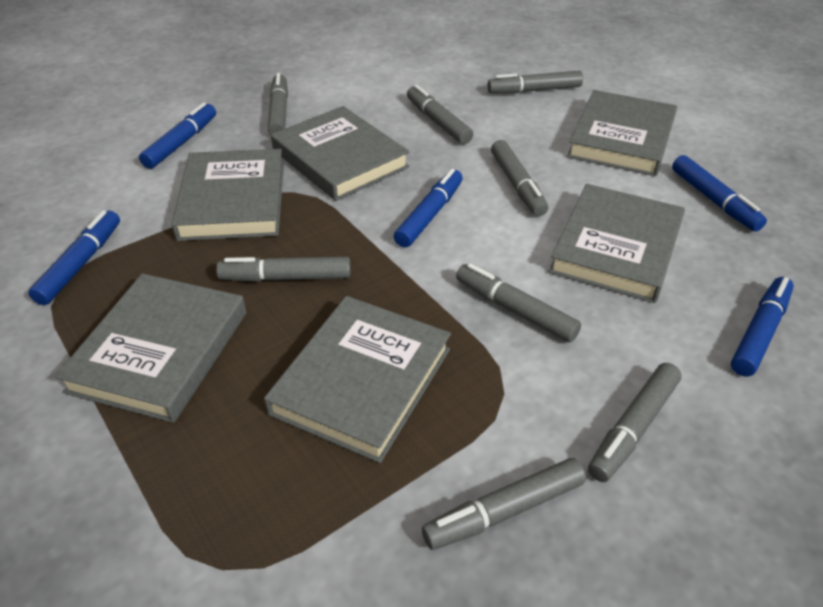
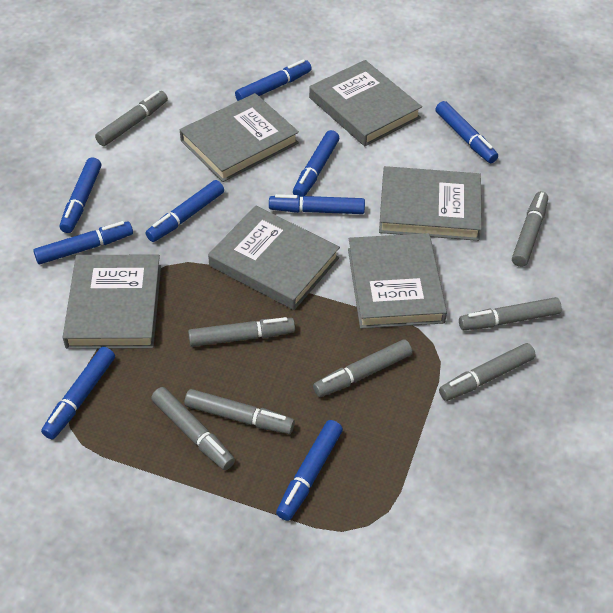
blue marker: [28,210,120,305] [139,102,216,169] [394,169,463,248] [672,155,767,232] [731,277,794,376] = 5 -> [33,221,133,264] [41,347,115,439] [60,157,101,233] [146,180,224,242] [235,60,312,101] [269,194,365,214] [276,420,343,521] [293,130,339,197] [435,101,498,163] = 9

